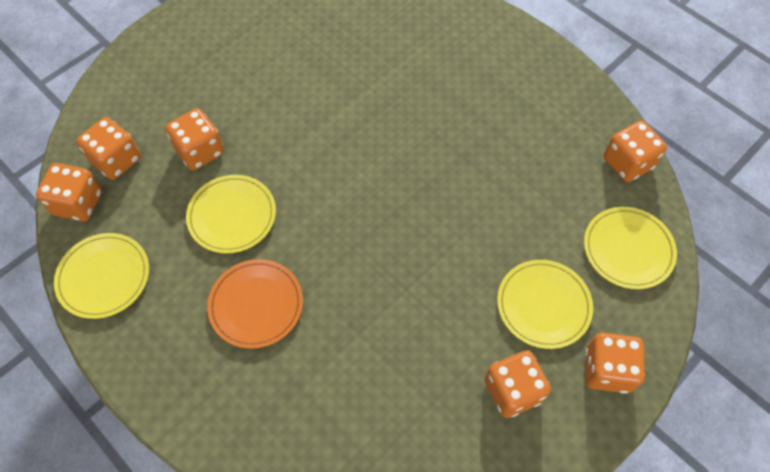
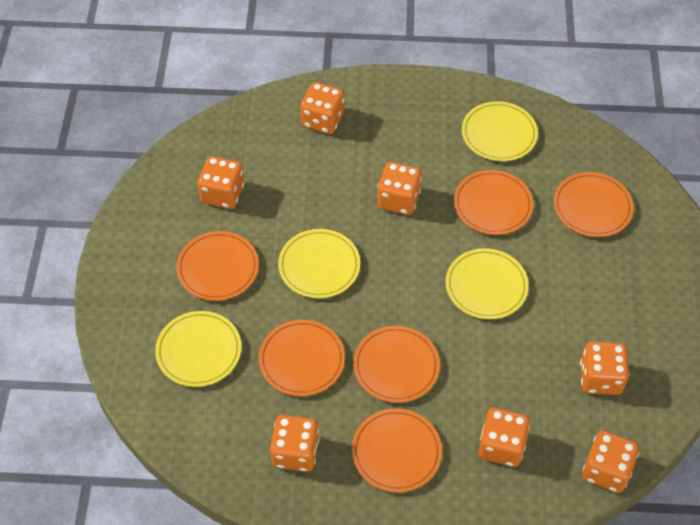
orange dice: [36,163,102,222] [76,117,141,180] [165,108,224,170] [485,350,551,418] [585,333,645,394] [604,120,667,182] = 6 -> [198,156,244,209] [270,415,319,472] [300,82,345,134] [377,162,422,215] [478,408,530,467] [580,341,629,395] [582,430,639,493] = 7
orange plate: [207,259,303,349] = 1 -> [176,231,259,301] [259,320,345,396] [352,408,442,493] [353,326,440,403] [454,170,533,235] [554,172,634,237] = 6

